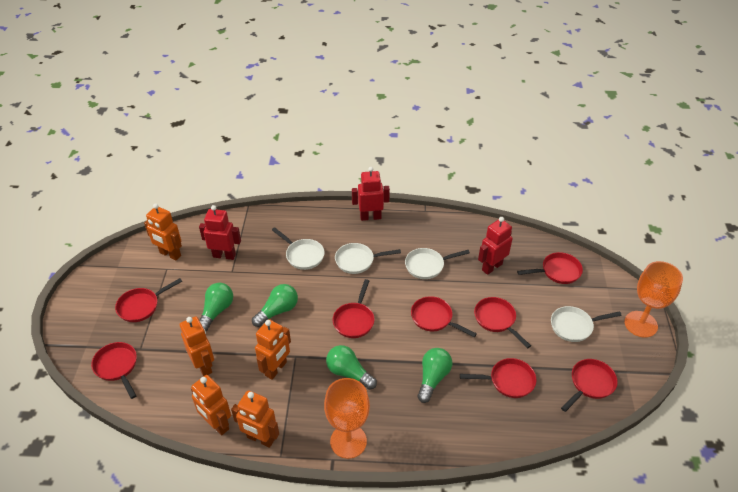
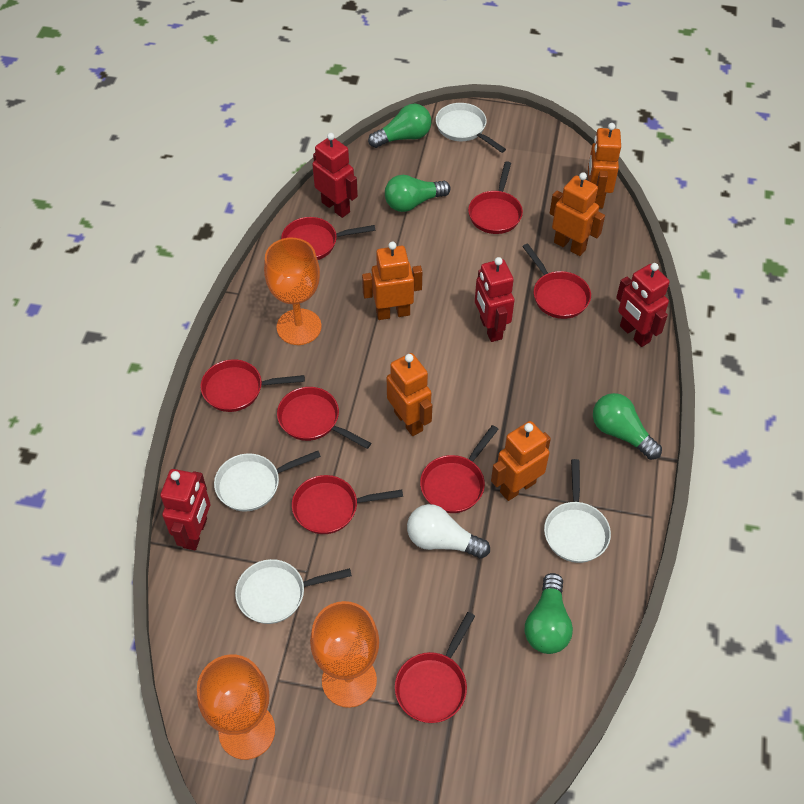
orange goblet: [324,378,370,459] [624,261,683,338] = 2 -> [197,655,275,760] [264,238,322,345] [310,601,379,708] = 3
red robot: [199,205,241,260] [352,167,390,221] [478,217,513,275] = 3 -> [160,469,210,550] [312,133,358,218] [475,257,515,342] [616,263,670,347] = 4
white light bulb: none = 0 -> [407,504,490,559] = 1

